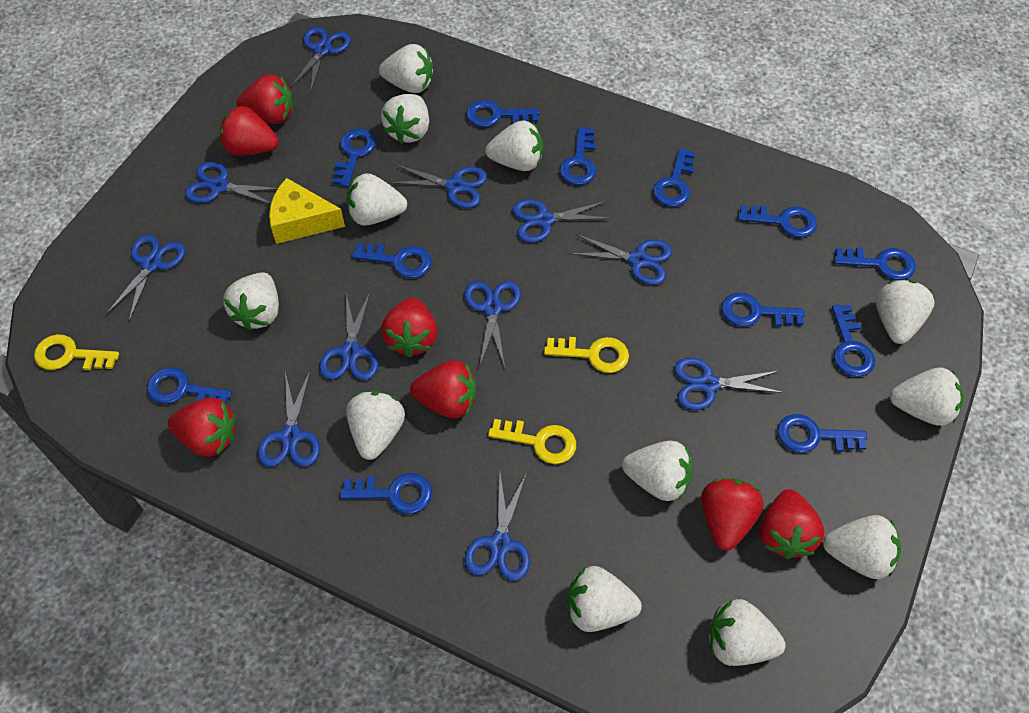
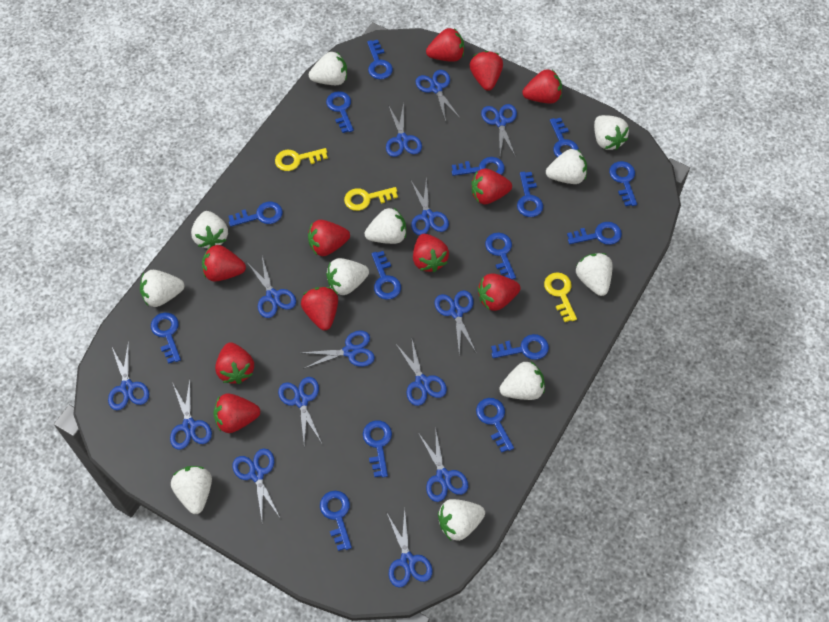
blue key: [147,367,232,404] [332,129,376,187] [340,473,432,514] [352,243,432,278] [466,100,539,127] [559,127,596,185] [653,148,695,207] [721,293,805,327] [738,205,817,237] [777,414,867,453] [832,304,875,377] [834,247,916,280] = 12 -> [151,312,181,364] [228,202,283,227] [320,491,352,551] [326,91,354,133] [363,421,392,478] [367,40,393,79] [371,251,401,300] [452,157,505,176] [476,398,514,453] [485,233,516,280] [491,334,549,360] [517,172,543,217] [550,118,579,157] [567,222,622,245] [609,161,637,206] = 15
blue scissors: [106,235,185,321] [185,162,278,204] [258,369,320,467] [290,27,351,93] [319,293,379,380] [389,164,487,208] [464,281,521,368] [465,474,530,581] [512,199,613,243] [569,234,672,285] [674,358,785,410] = 11 -> [108,341,149,410] [170,380,212,450] [232,448,279,520] [246,257,296,318] [278,377,322,446] [301,330,375,369] [386,103,422,157] [387,509,433,588] [395,340,447,406] [411,178,449,235] [416,70,460,122] [419,427,468,502] [434,290,476,354] [481,104,517,157] = 14
red strawberry: [168,398,236,457] [220,106,279,156] [237,75,293,124] [381,298,438,358] [410,360,476,418] [701,478,764,550] [760,489,824,559] = 7 -> [202,245,246,282] [213,393,260,433] [215,342,254,384] [301,287,338,330] [308,220,350,256] [413,234,449,272] [426,28,464,62] [470,51,503,91] [471,168,512,204] [478,273,521,311] [522,69,562,104] = 11
white strawberry: [224,272,279,330] [346,173,407,226] [346,391,405,460] [379,44,433,93] [381,94,429,144] [485,120,543,171] [567,566,642,632] [622,440,693,501] [709,599,786,666] [823,515,901,579] [876,280,935,344] [890,368,963,426] = 12 -> [140,270,184,307] [171,466,212,514] [191,211,228,248] [309,51,347,85] [326,258,369,295] [365,207,406,244] [438,499,485,541] [499,362,545,400] [546,149,587,184] [576,253,613,296] [594,115,629,150] = 11
yellow cheese: [269,178,345,244] = 1 -> none = 0

